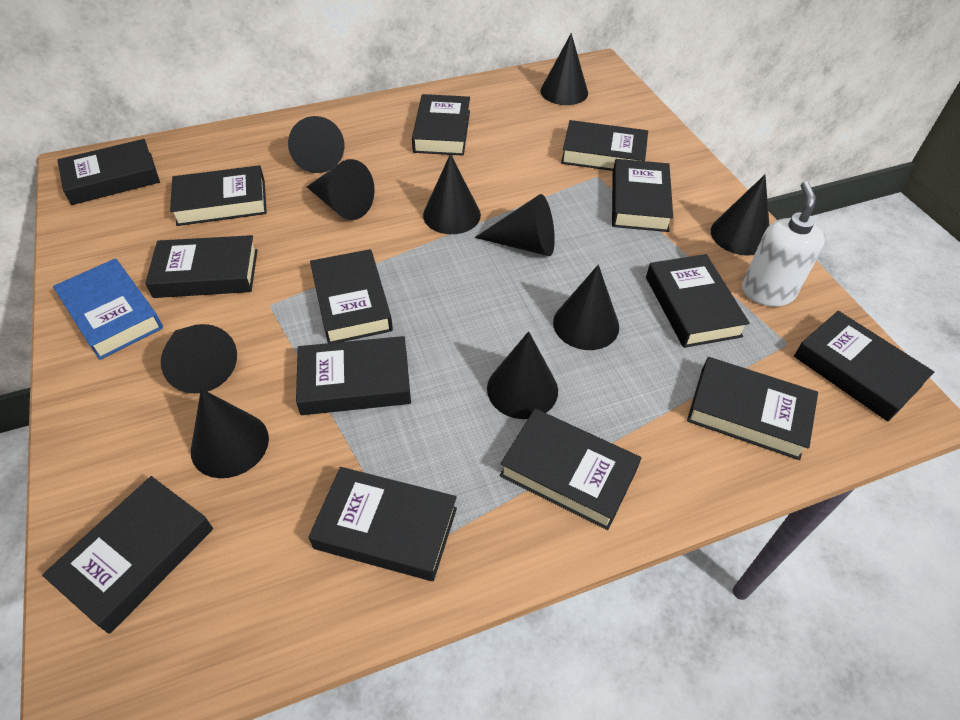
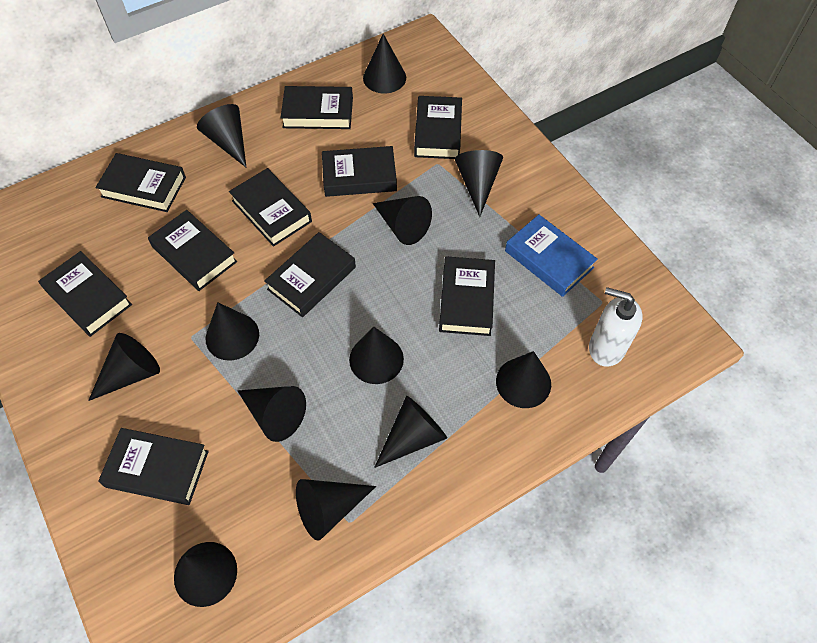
black book: [42,476,213,634] [57,139,160,205] [145,235,258,298] [170,165,267,226] [296,336,411,415] [309,467,457,581] [310,249,393,343] [412,94,470,156] [500,409,641,530] [561,120,648,171] [612,159,673,232] [646,254,750,348] [687,357,818,460] [794,311,934,422] = 14 -> [38,251,132,337] [95,153,186,212] [98,428,209,505] [148,210,237,291] [229,168,312,247] [265,232,356,317] [280,86,353,129] [322,146,397,197] [414,96,462,159] [439,256,495,336] = 10
black cone: [161,324,237,394] [191,389,269,478] [288,116,344,173] [307,159,375,220] [423,154,481,234] [475,194,555,256] [487,331,558,419] [540,33,588,105] [553,265,619,350] [711,175,769,256] = 10 -> [88,333,160,401] [174,542,237,607] [197,104,247,168] [206,302,259,361] [238,386,306,442] [296,479,376,541] [349,327,404,384] [363,34,406,94] [373,196,432,245] [374,396,447,468] [455,150,503,217] [496,351,551,408] = 12

